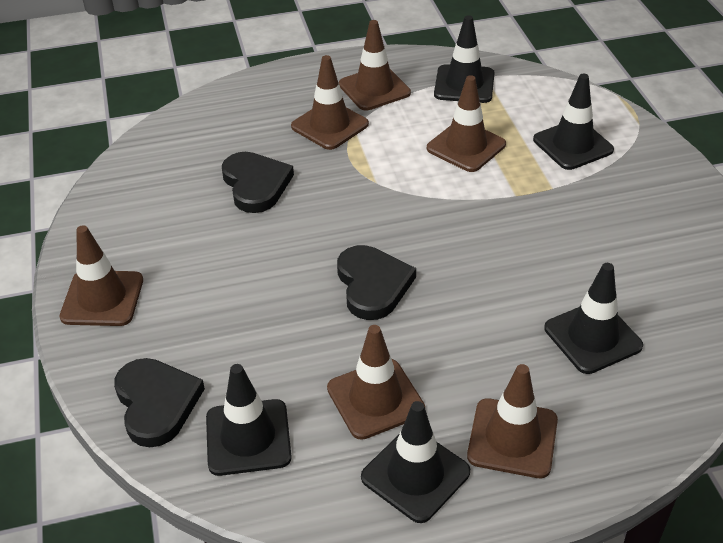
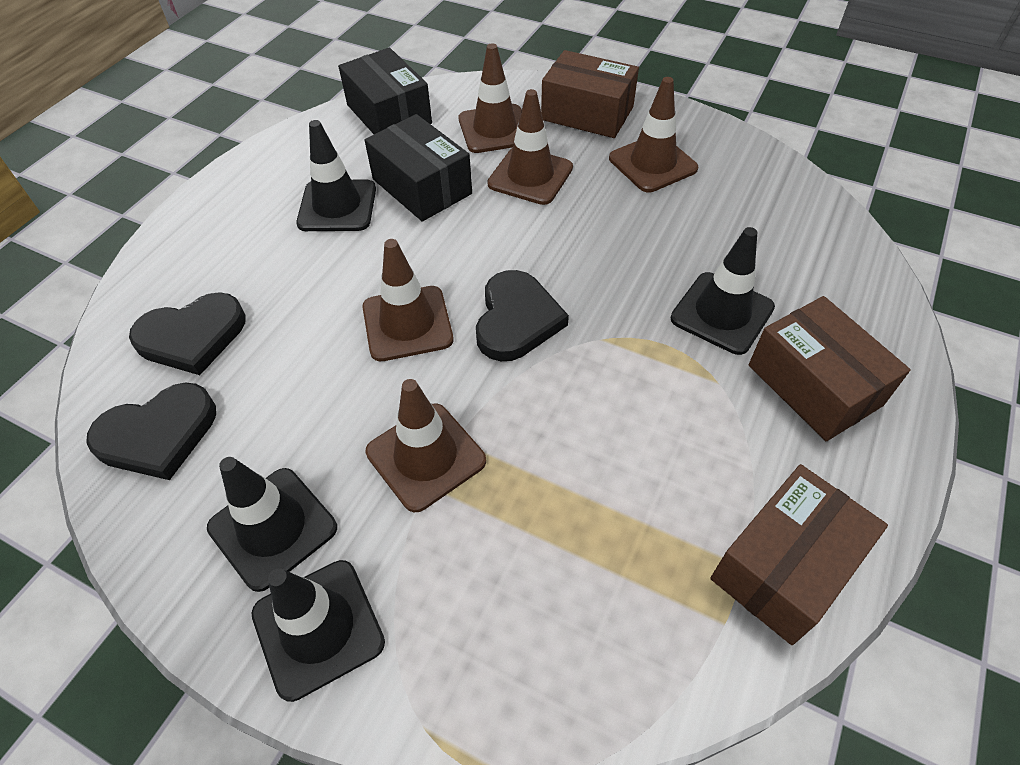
black box: none = 0 -> [338,48,432,134] [365,114,472,222] = 2
black traffic cone: [206,364,292,476] [361,401,470,523] [434,15,495,103] [533,74,614,170] [544,263,643,374] = 5 -> [207,457,337,592] [252,560,385,702] [296,120,376,231] [670,227,775,355] = 4
brown box: none = 0 -> [541,50,639,138] [710,464,888,645] [749,296,911,441] = 3
brown traffic cone: [60,225,143,326] [291,55,369,150] [327,325,425,440] [339,20,411,111] [427,75,506,172] [467,364,558,478] = 6 -> [363,239,454,361] [366,379,486,512] [459,43,522,153] [487,89,573,205] [609,77,698,192] = 5

